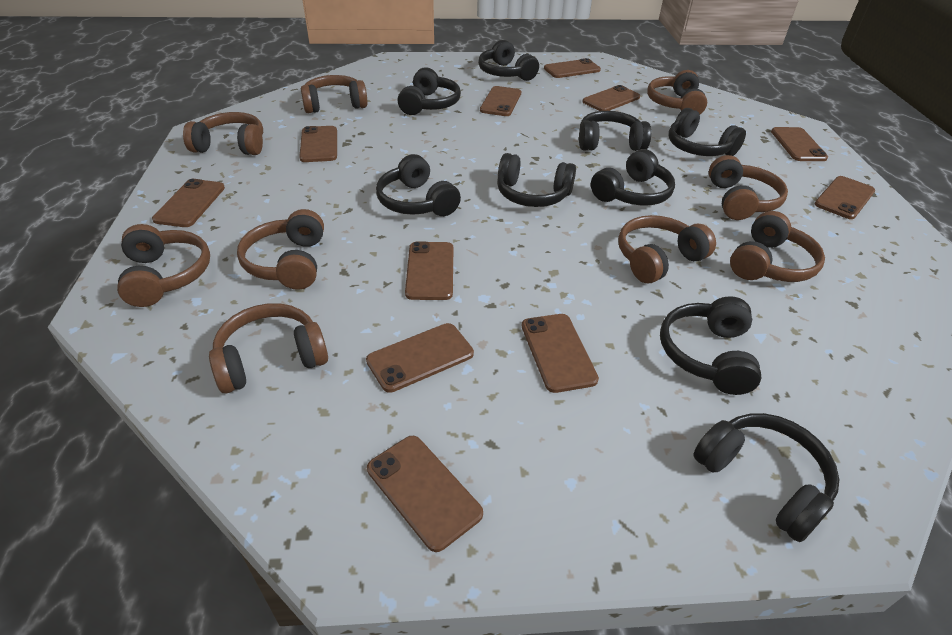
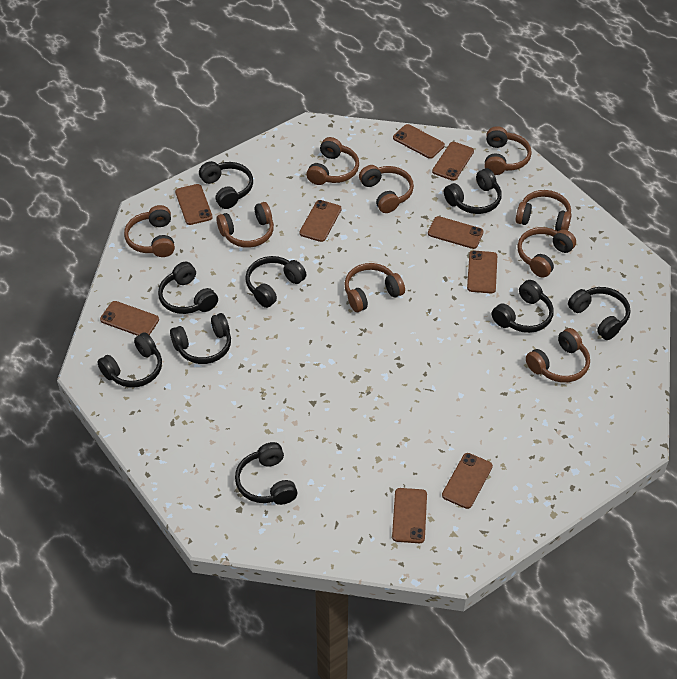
brown phone: [152,179,225,227] [299,126,337,162] [366,323,474,393] [367,436,483,552] [405,241,453,300] [480,86,521,116] [522,314,599,393] [544,58,601,78] [583,85,640,111] [771,127,828,161] [815,176,875,219] = 11 -> [100,301,159,336] [175,184,213,225] [299,200,342,242] [392,488,427,543] [393,124,445,159] [428,216,484,249] [432,142,474,181] [442,453,493,509] [467,251,497,293] = 9

